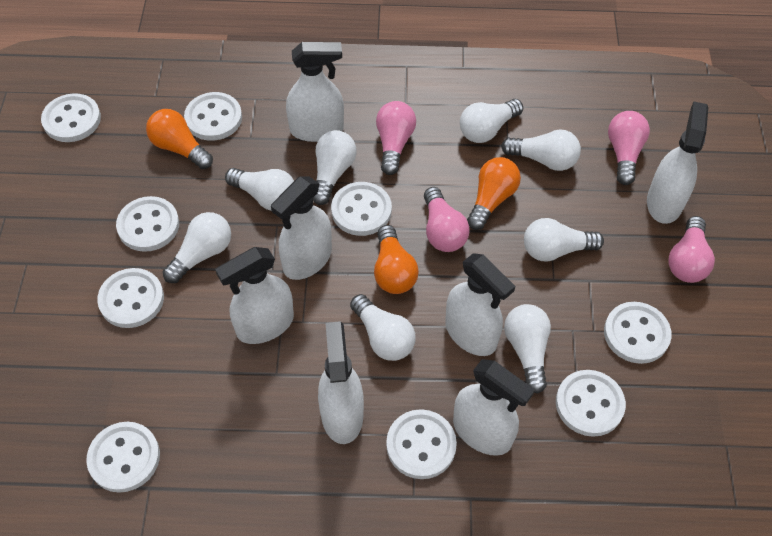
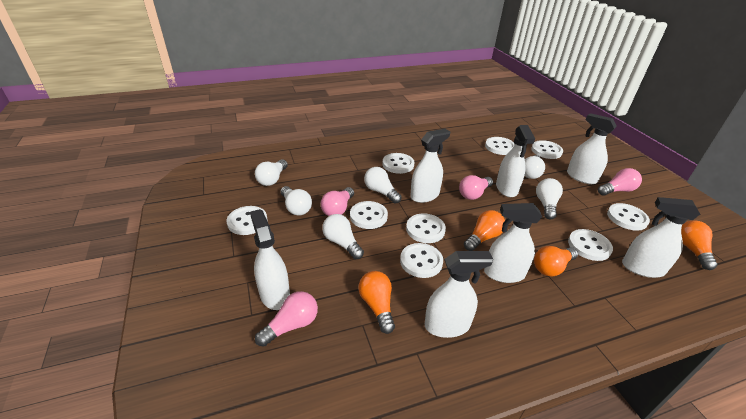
orange light bulb: [146,109,213,169] [374,225,419,294] [467,157,521,230] = 3 -> [358,271,395,334] [464,210,505,251] [534,246,578,277] [681,221,717,270] = 4
white light bulb: [163,212,231,283] [225,168,294,211] [313,130,357,205] [350,294,416,361] [460,99,523,143] [501,129,581,171] [504,304,551,394] [524,218,604,261] = 8 -> [255,159,288,186] [281,186,312,216] [322,214,364,259] [364,167,402,204] [524,155,545,179] [536,178,563,219] = 6

